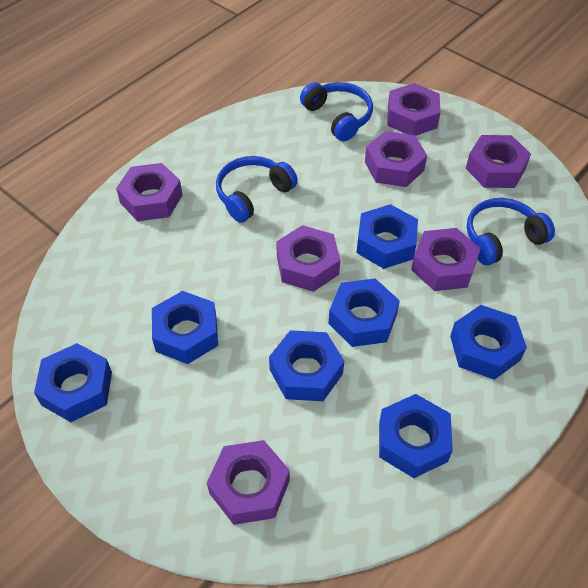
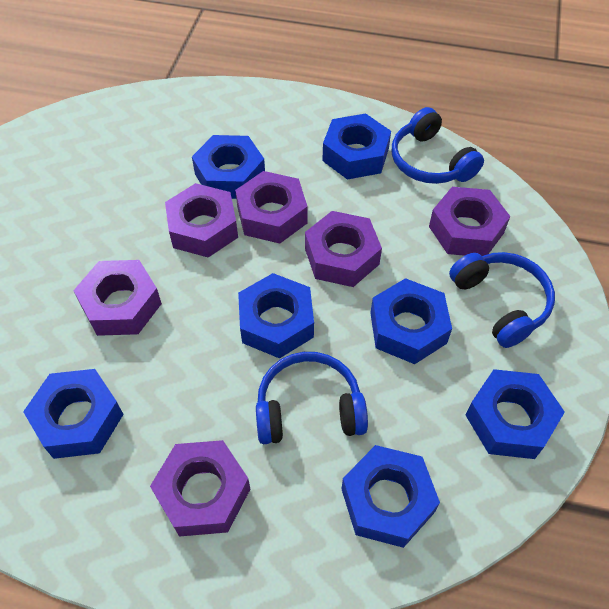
purple nut: [116,163,183,221] [207,440,290,525] [276,225,340,292] [365,131,427,187] [387,83,441,136] [411,228,481,291] [466,135,531,188] = 7 -> [73,260,162,336] [150,440,250,537] [165,183,238,258] [235,171,308,244] [305,211,382,287] [429,187,510,256] = 6

